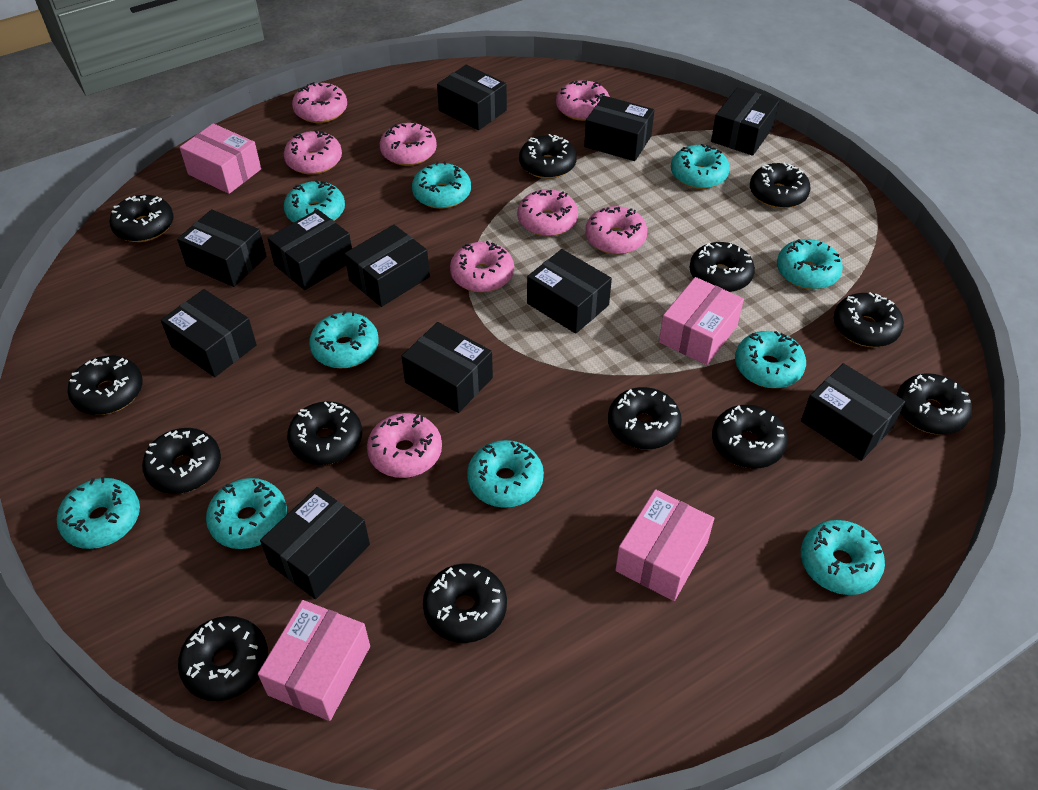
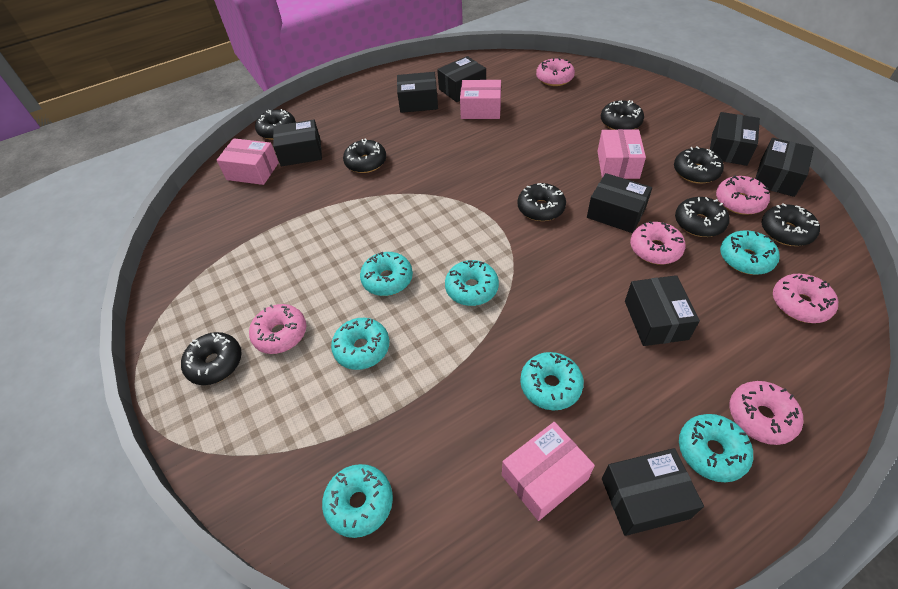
black box: [161,289,257,377] [177,209,267,287] [260,487,370,599] [268,209,352,290] [344,225,430,307] [402,322,493,413] [437,65,507,130] [527,249,612,334] [584,96,654,161] [711,87,779,156] [801,363,905,461] = 11 -> [273,120,322,167] [397,72,438,113] [437,56,486,102] [587,173,652,233] [602,448,704,536] [625,275,700,346] [710,112,760,166] [755,138,814,197] = 8
black donut: [68,355,142,415] [109,195,174,242] [142,428,221,494] [178,616,268,701] [287,401,362,465] [423,563,507,643] [519,134,577,179] [608,387,682,449] [690,242,755,292] [712,405,788,469] [750,163,810,209] [834,292,904,347] [896,373,972,435] = 13 -> [181,332,242,385] [255,109,296,140] [343,139,386,173] [517,183,566,221] [601,100,644,130] [674,146,724,184] [675,197,730,237] [762,203,820,246] = 8
pink donut: [284,130,342,175] [292,82,347,123] [367,413,442,478] [380,123,437,166] [450,241,514,292] [517,189,578,237] [556,80,610,121] [585,206,647,255] = 8 -> [249,304,306,354] [536,58,575,86] [630,221,686,264] [716,176,770,215] [729,381,803,445] [773,274,838,323] = 6
turquoise donut: [57,477,140,549] [206,478,287,549] [284,180,345,223] [309,310,379,369] [412,161,471,209] [467,440,544,508] [671,144,730,189] [735,331,806,388] [777,239,843,290] [801,520,885,595] = 10 -> [322,464,393,538] [331,318,389,370] [360,252,413,296] [445,260,499,306] [520,352,584,410] [679,414,753,482] [720,231,780,275] = 7

